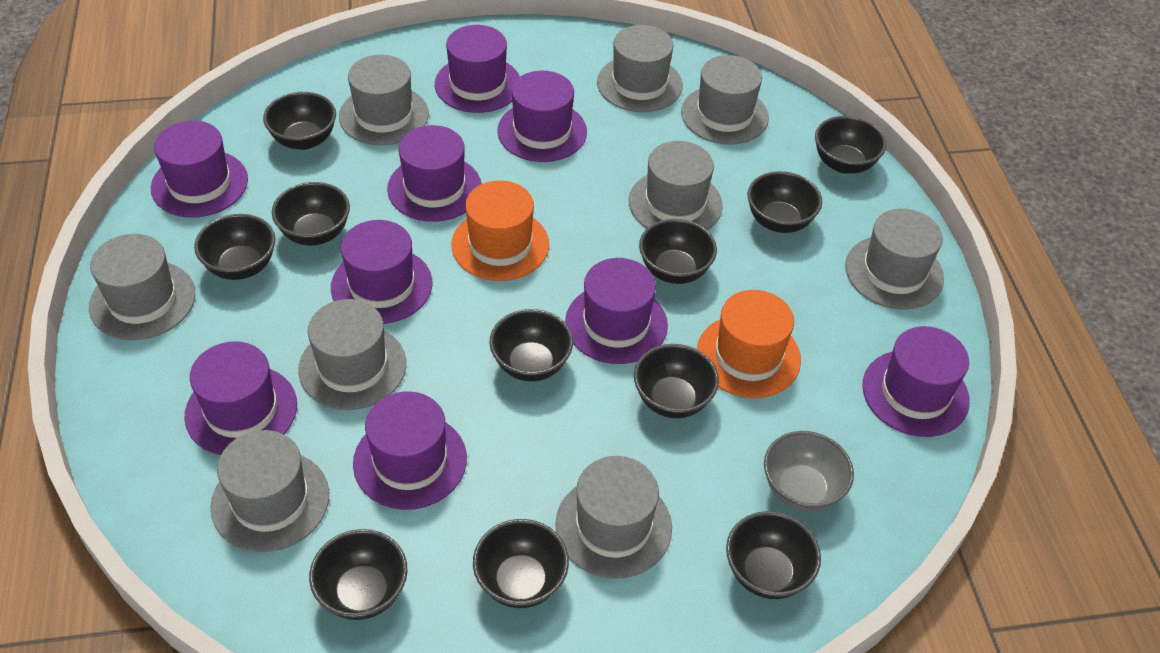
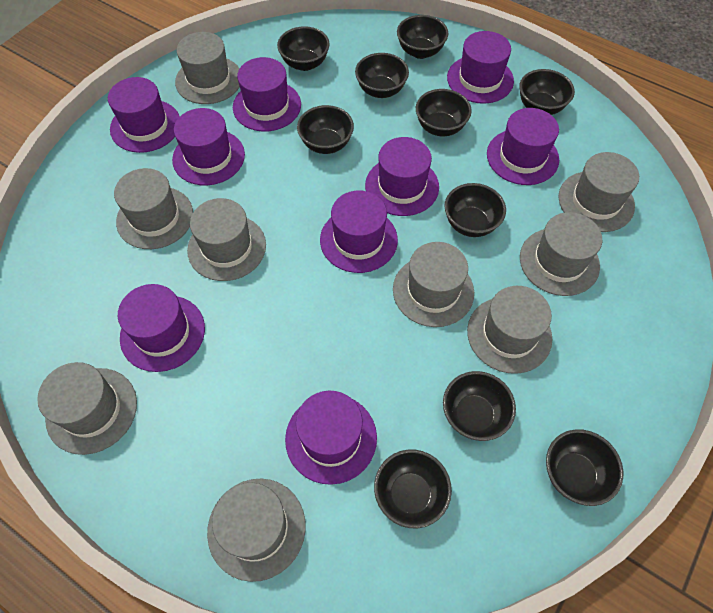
black bowl: [194,214,275,280] [263,92,336,150] [272,182,350,246] [309,529,408,620] [473,519,569,608] [489,309,573,381] [634,344,719,418] [639,219,717,284] [726,511,821,599] [747,171,822,233] [815,116,887,174] = 11 -> [277,26,330,71] [297,105,354,154] [355,53,409,98] [374,450,452,528] [397,15,448,59] [416,89,472,136] [443,371,516,441] [444,183,506,237] [519,69,575,115] [546,429,623,506] = 10
grey bowl: [764,431,854,512] = 1 -> none = 0
orange hat: [451,180,549,281] [697,290,801,398] = 2 -> none = 0

